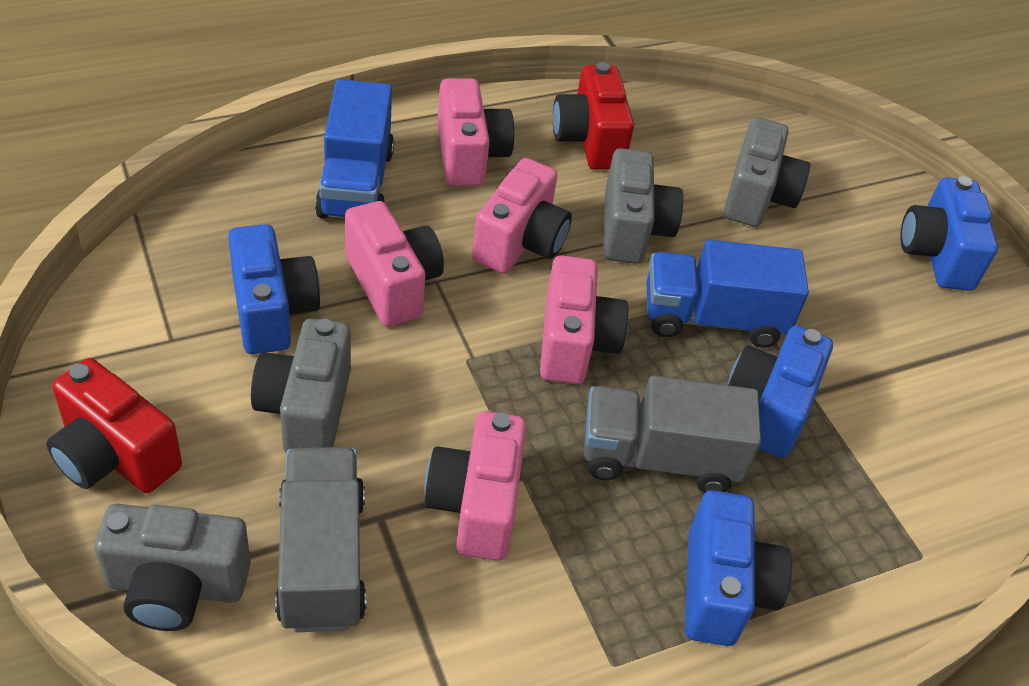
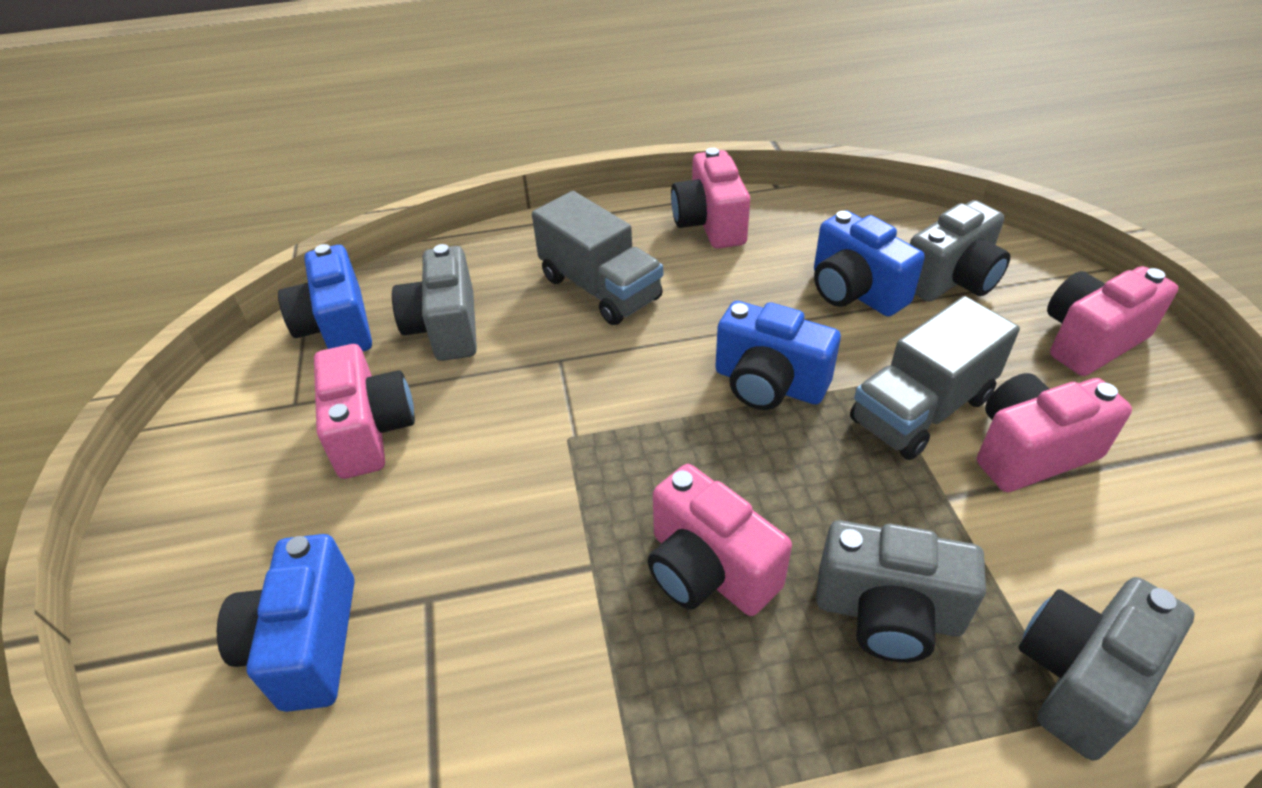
blue truck: [315,79,394,218] [646,240,809,347] = 2 -> none = 0
red camera: [46,358,182,493] [553,62,634,170] = 2 -> none = 0

